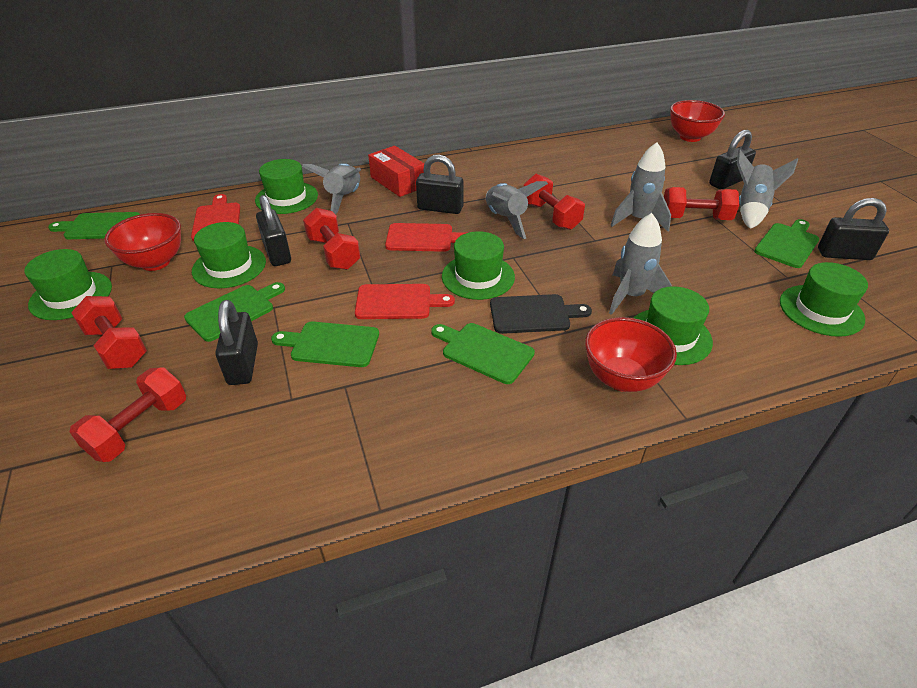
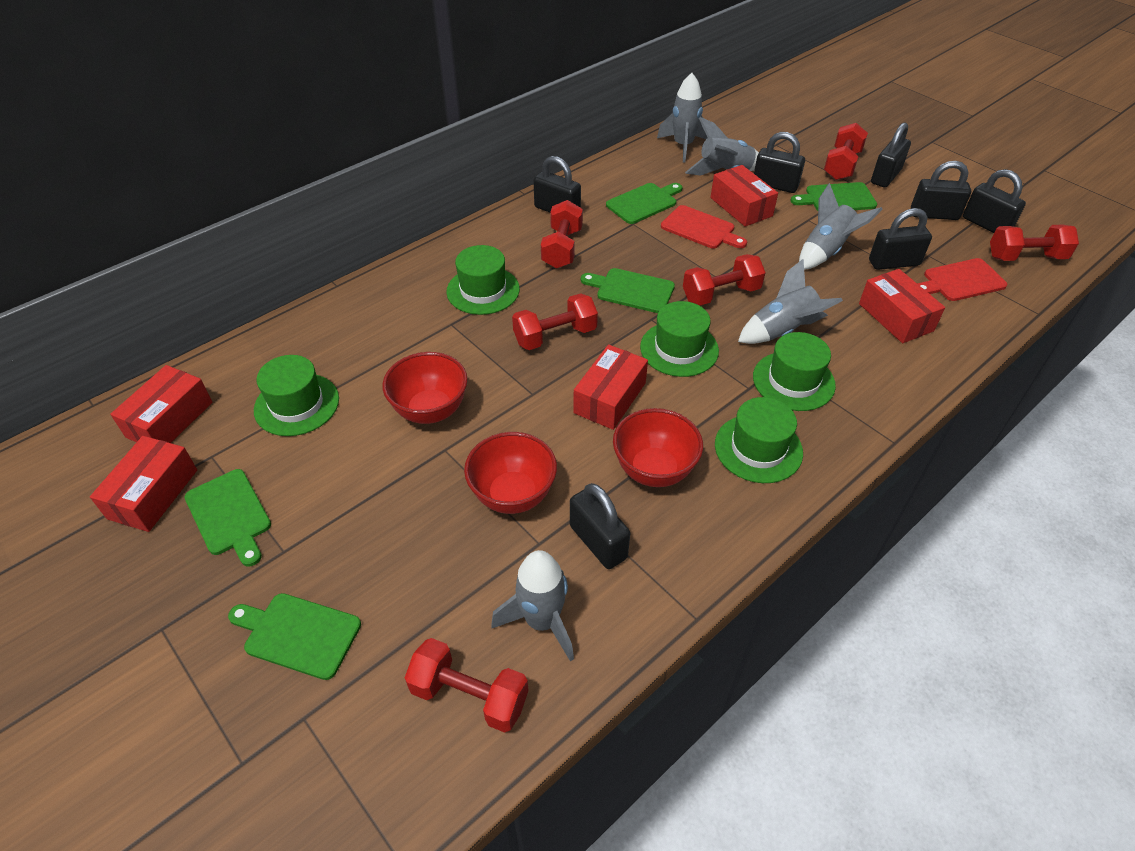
black cutting board: [490,294,592,334] = 1 -> none = 0
black padlock: [215,300,258,385] [256,195,291,266] [416,155,463,214] [709,130,756,189] [818,198,889,260] = 5 -> [533,156,581,212] [570,483,630,569] [754,132,805,193] [869,208,932,270] [871,122,911,187] [911,161,971,220] [963,169,1026,233] = 7
green hat: [24,249,112,320] [192,222,266,288] [255,159,318,214] [442,231,515,300] [634,286,713,365] [780,262,868,337] = 6 -> [254,355,339,436] [446,245,520,315] [640,301,719,377] [715,397,803,483] [753,332,836,411] = 5
red box: [368,146,424,197] = 1 -> [90,436,197,532] [110,365,212,443] [573,344,648,430] [710,165,778,227] [859,269,945,343] = 5
red cutting board: [191,194,240,241] [355,284,455,319] [385,223,466,252] = 3 -> [661,205,747,249] [918,258,1007,301] = 2
red dumbbell: [70,368,186,462] [71,296,147,369] [303,208,361,270] [524,174,585,230] [664,187,739,220] = 5 -> [405,638,529,733] [512,293,598,350] [541,200,583,268] [683,254,766,305] [824,123,868,180] [990,225,1079,261] = 6

